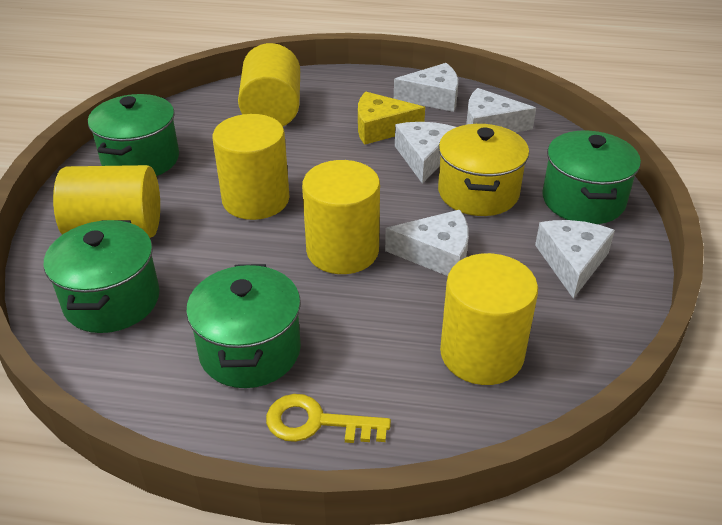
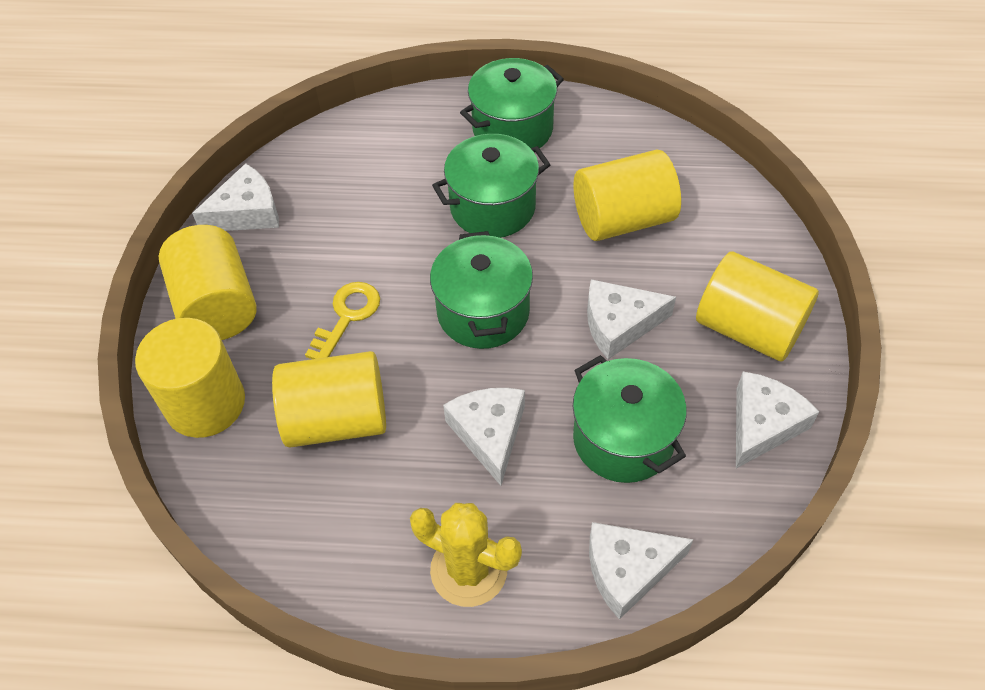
yellow cactus: none = 0 -> [410,503,522,607] = 1
yellow cheese: [358,92,425,145] = 1 -> none = 0
yellow pot: [438,124,529,216] = 1 -> none = 0

